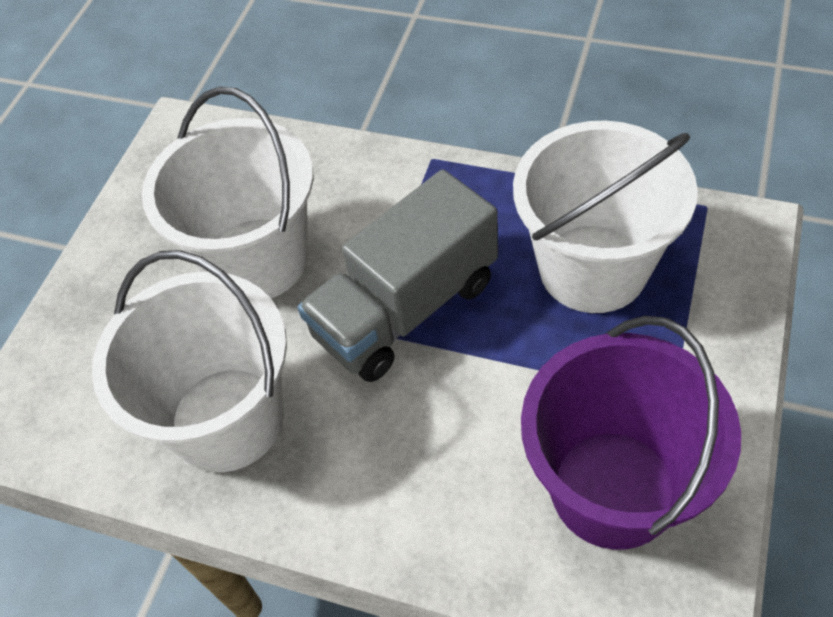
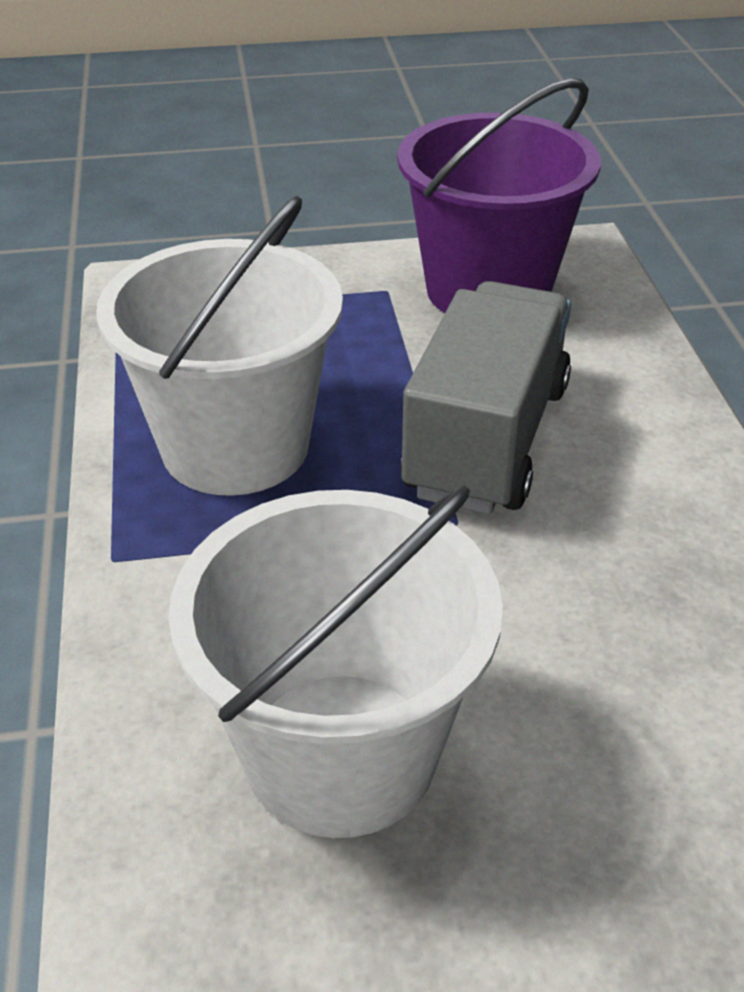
white bucket: [92,250,287,472] [142,87,313,299] [513,121,698,313] = 3 -> [96,196,343,496] [169,485,503,838] = 2

